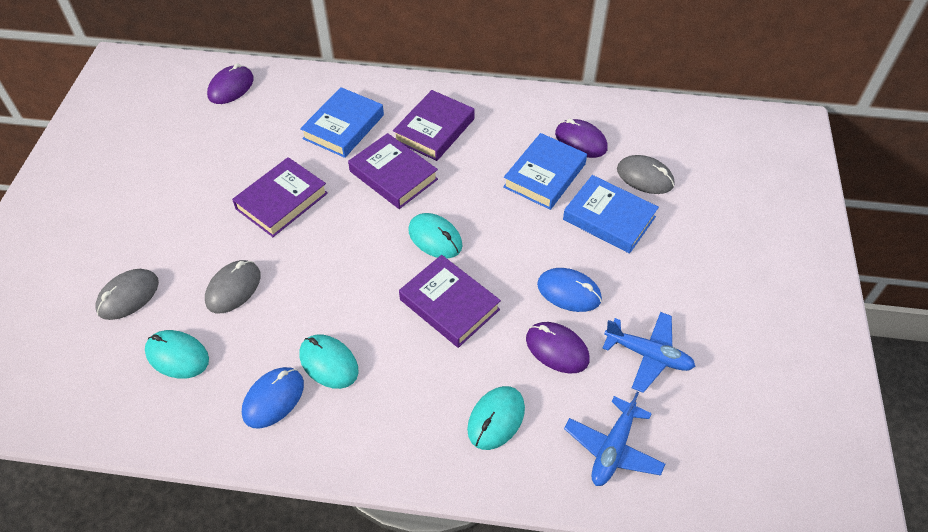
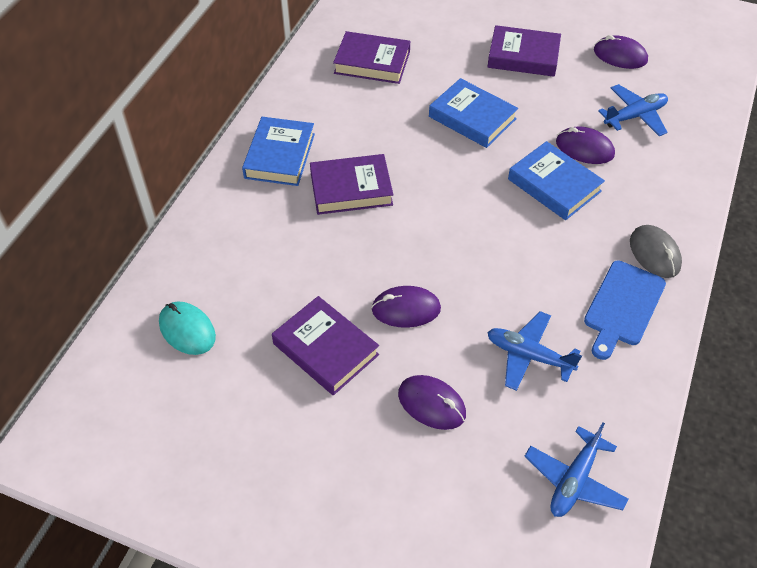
blue cutting board: none = 0 -> [584,261,666,360] = 1
blue mouse: [242,367,304,429] [537,268,602,312] = 2 -> none = 0
blue plane: [564,391,665,486] [603,312,696,393] = 2 -> [487,311,582,391] [524,422,628,517] [598,84,668,136] = 3
grey mouse: [95,269,159,320] [205,260,261,313] [617,155,674,194] = 3 -> [630,225,682,278] = 1
purple mouse: [207,63,254,104] [526,322,590,373] [555,119,608,158] = 3 -> [371,286,441,328] [398,375,466,430] [556,127,615,164] [594,35,648,69] = 4
turquoise mouse: [145,330,209,379] [300,334,359,389] [408,213,462,259] [467,386,525,450] = 4 -> [159,302,216,355] = 1

